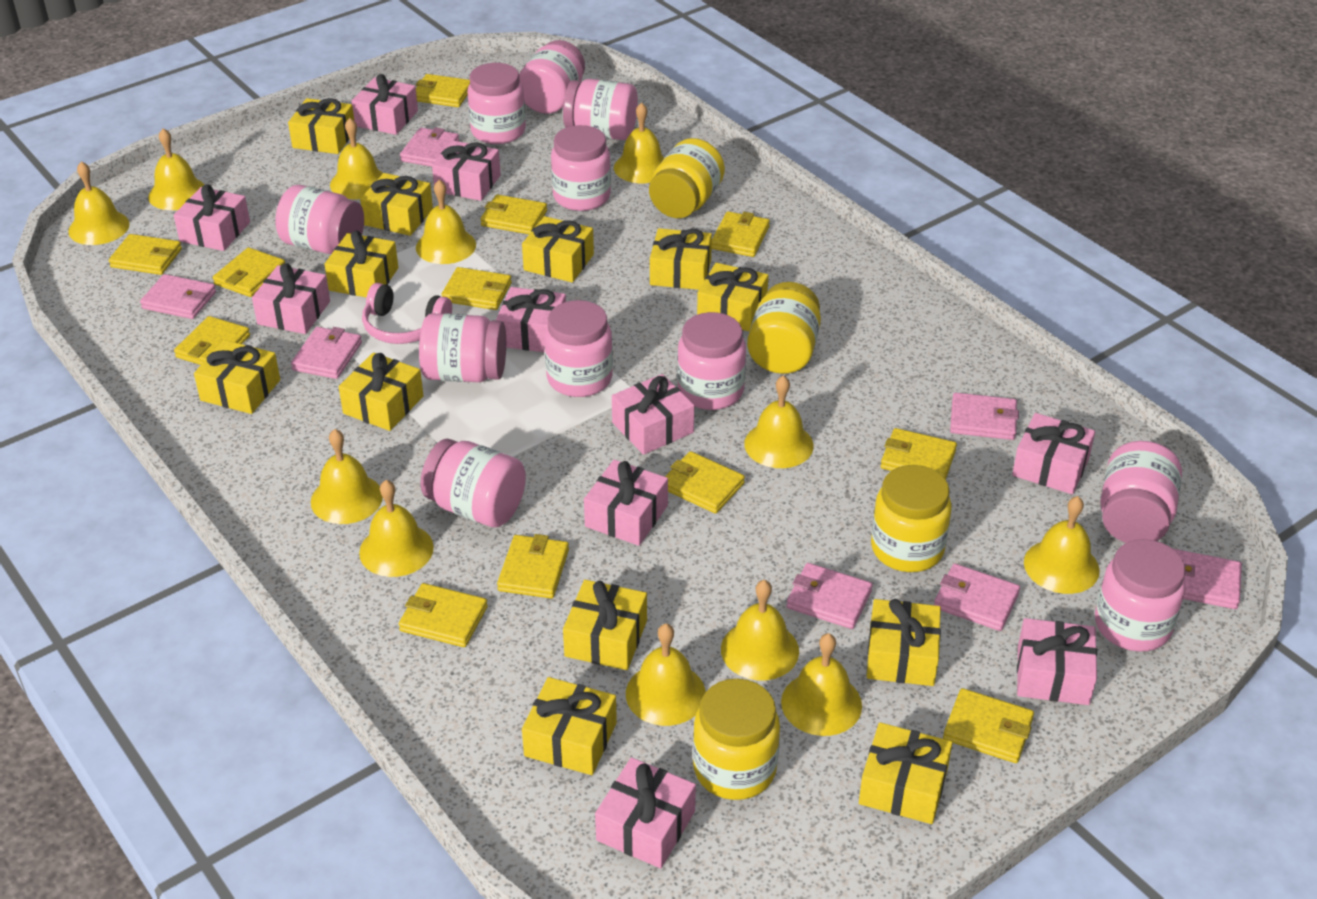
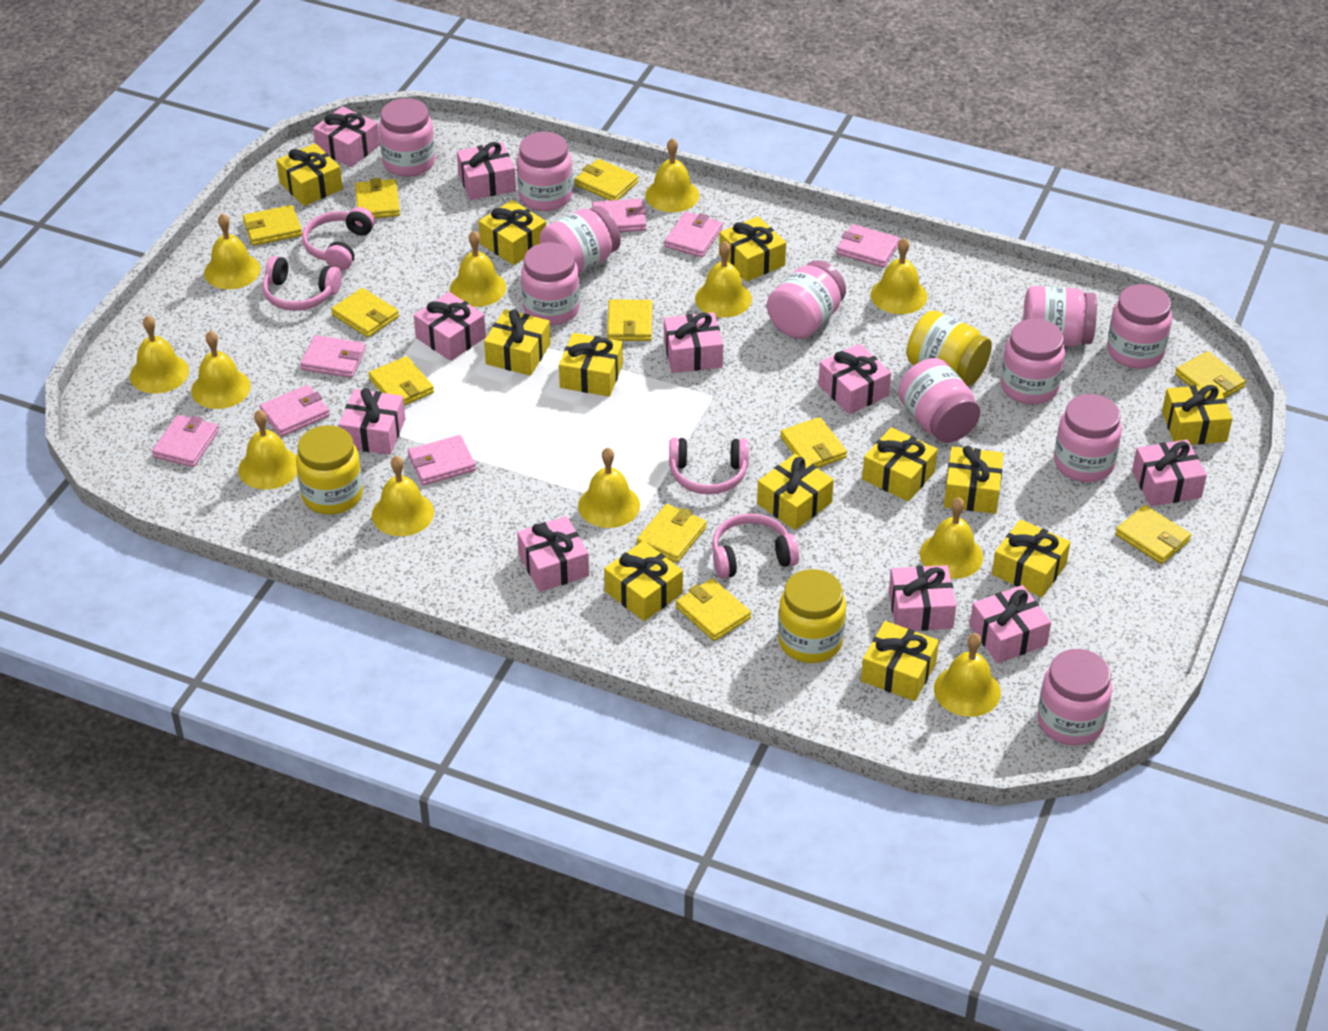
pink headphones: [362,283,452,344] = 1 -> [263,256,342,311] [302,207,375,271] [669,438,749,495] [712,513,799,579] = 4
yellow jar: [649,138,725,218] [693,679,780,800] [747,282,821,374] [871,465,952,572] = 4 -> [296,425,363,515] [778,569,846,663] [907,310,992,386] = 3
yellow wallet: [109,234,182,275] [174,316,250,365] [213,247,285,297] [399,583,488,647] [416,74,470,107] [441,267,512,310] [480,194,547,234] [497,534,569,599] [665,451,745,514] [711,211,770,257] [881,428,957,480] [943,688,1034,763] = 12 -> [243,205,302,246] [331,288,399,337] [355,178,400,218] [368,356,434,405] [575,159,638,201] [607,299,652,341] [637,504,707,563] [676,578,751,641] [780,417,847,468] [1115,505,1191,564] [1175,351,1246,398] = 11

